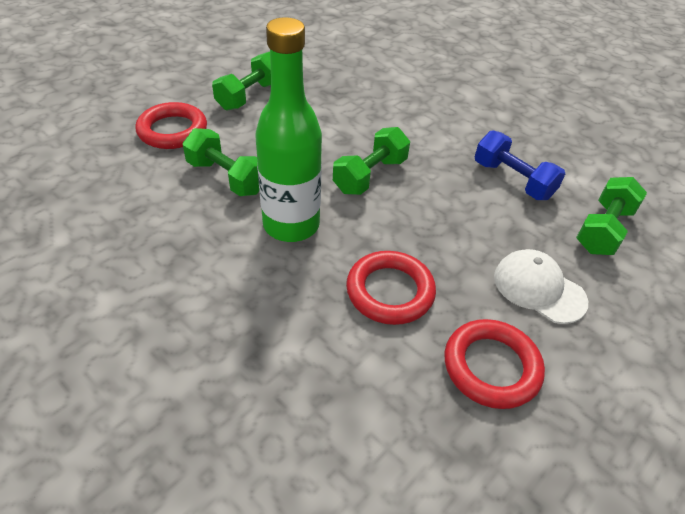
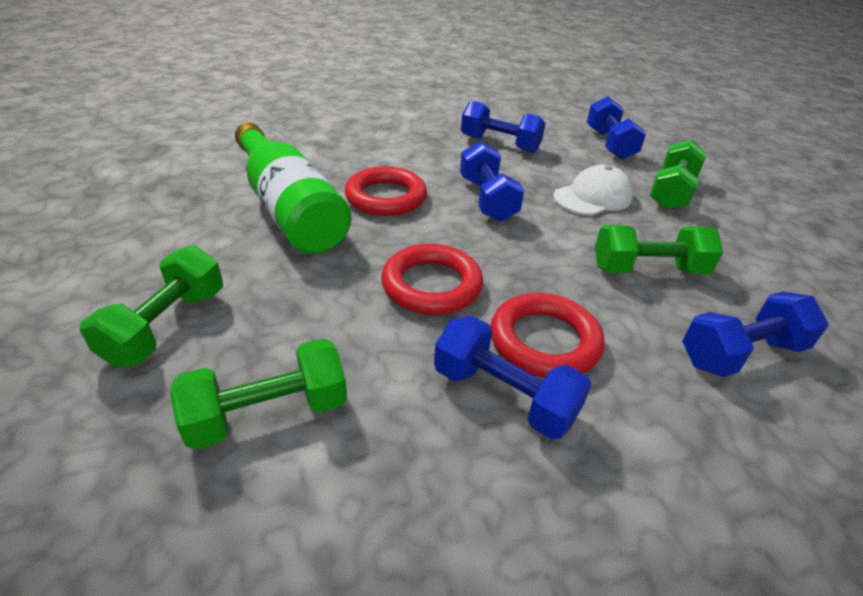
blue dumbbell: [475,130,565,200] = 1 -> [434,316,592,439] [460,141,524,222] [461,101,546,153] [587,96,646,160] [682,291,829,377] = 5

